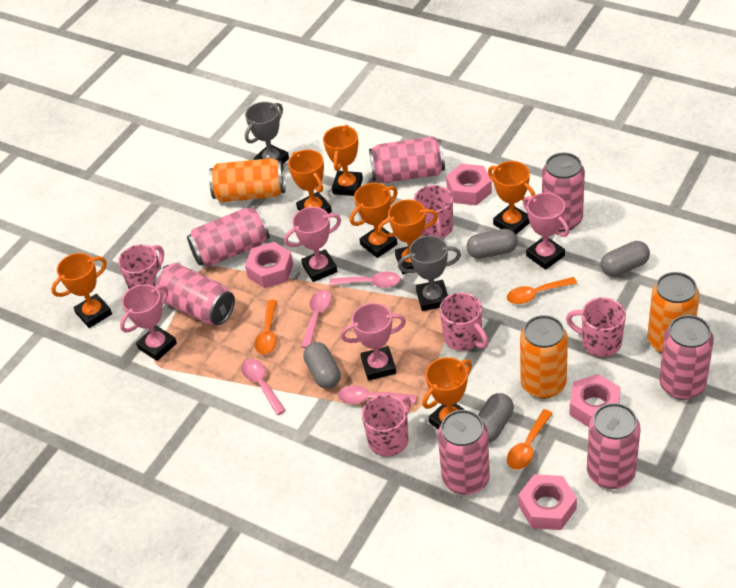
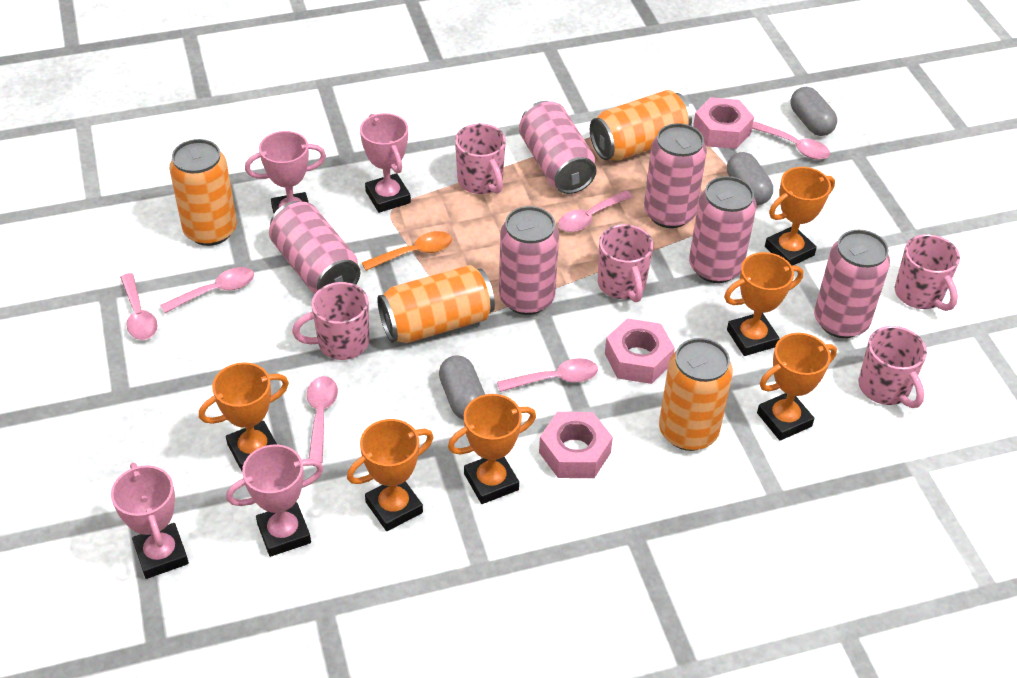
grey capsule: [303,342,341,389] [466,229,518,259] [478,393,514,443] [601,241,650,277] = 4 -> [439,356,485,420] [727,152,773,205] [790,87,837,136] = 3
grey trophy: [245,102,289,164] [398,236,461,311] = 2 -> none = 0
orange can: [209,158,286,202] [520,315,568,399] [647,272,700,353] = 3 -> [169,139,237,246] [377,265,495,343] [590,90,692,160] [659,338,733,451] = 4
orange spoon: [255,300,277,354] [507,277,577,304] [507,409,553,470] = 3 -> [362,231,452,271] = 1
orange trophy: [51,253,112,328] [288,150,332,214] [323,125,363,196] [350,183,398,258] [378,200,438,274] [422,357,472,429] [488,161,535,234] = 7 -> [199,362,289,471] [347,419,433,531] [448,394,536,504] [724,252,803,356] [757,333,837,441] [765,167,835,266] = 6
pink can: [153,263,235,325] [187,207,270,267] [369,136,445,183] [438,410,490,495] [542,153,585,232] [587,403,640,489] [659,315,714,400] = 7 -> [269,201,360,293] [499,206,559,315] [519,101,596,194] [644,123,707,228] [689,176,757,283] [814,230,890,338] = 6
pink nut: [245,242,293,288] [446,164,492,206] [518,474,577,530] [569,374,621,427] = 4 -> [539,412,613,478] [605,318,675,384] [693,97,754,149] = 3
pink spoon: [241,359,286,415] [301,290,332,348] [329,271,401,288] [338,385,416,404] = 4 -> [120,273,158,340] [161,267,254,313] [307,376,338,463] [497,358,598,392] [558,191,633,232] [752,122,830,160] = 6

